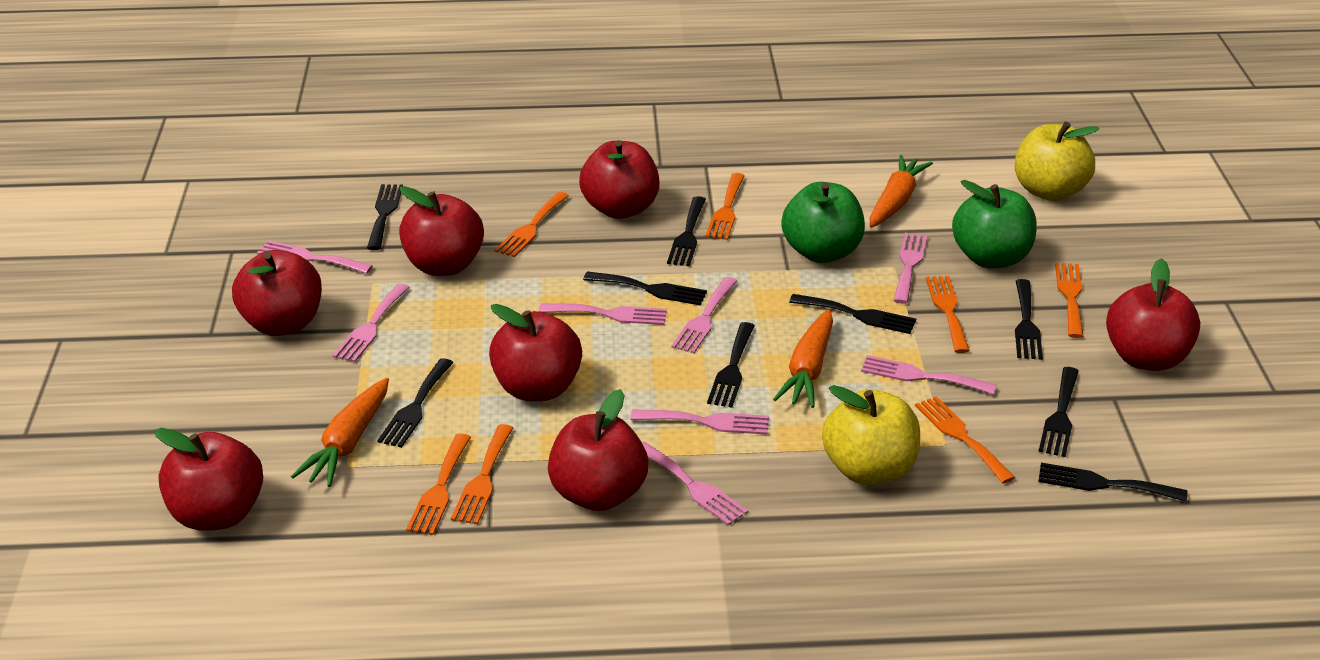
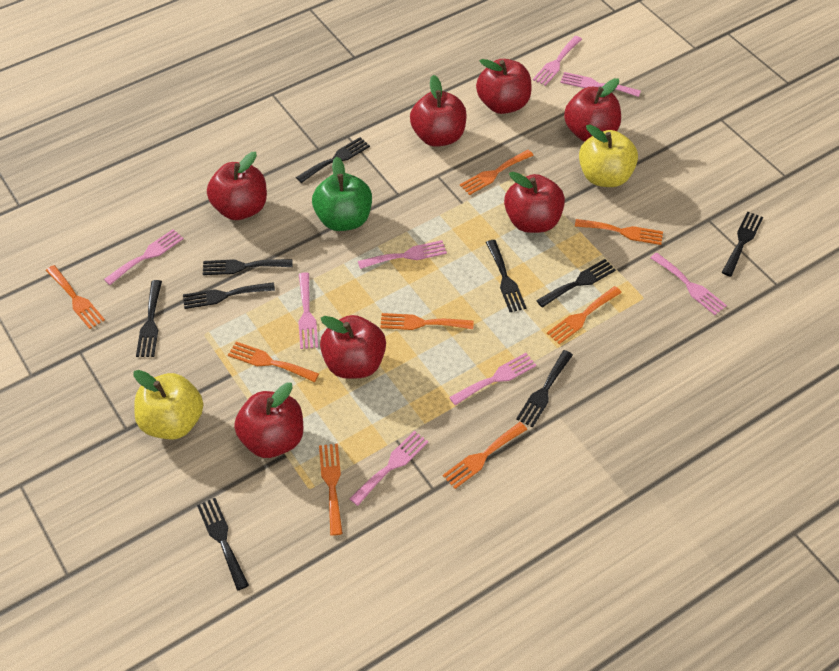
green apple: [781,182,865,263] [952,180,1037,268] = 2 -> [312,157,372,231] = 1
orange carrot: [291,378,389,487] [773,309,833,408] [870,155,933,228] = 3 -> none = 0
orange fork: [406,433,471,535] [451,424,513,524] [495,192,569,257] [705,173,745,240] [915,396,1015,483] [926,276,970,353] [1055,262,1084,338] = 7 -> [46,265,105,329] [228,342,319,382] [319,444,343,536] [380,313,474,330] [443,422,527,489] [460,150,534,195] [547,286,622,344] [575,219,663,245] = 8

